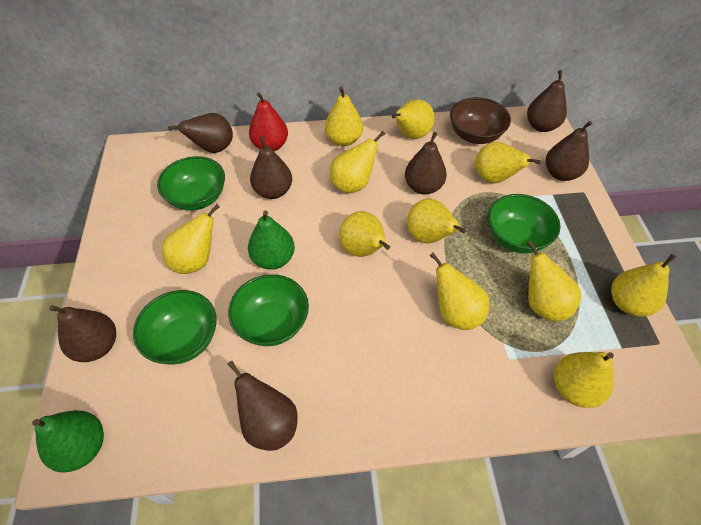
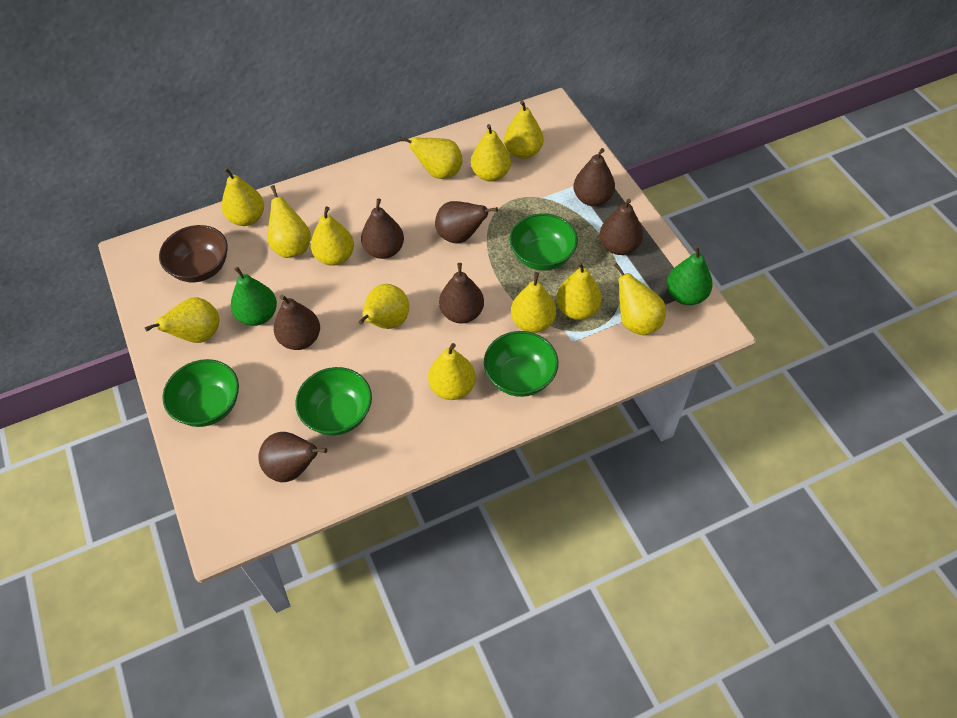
red pear: [249,92,288,151] = 1 -> none = 0
yellow pear: [162,204,220,274] [325,86,363,146] [330,131,385,193] [339,211,390,257] [392,99,435,139] [407,199,466,243] [430,253,490,330] [475,142,541,183] [527,241,581,322] [554,352,614,408] [611,254,676,317] = 11 -> [145,297,219,343] [222,167,264,226] [268,185,311,258] [311,206,354,266] [359,284,409,329] [399,137,463,179] [428,343,476,400] [471,124,511,182] [504,100,544,159] [511,272,556,333] [556,262,602,320] [613,263,666,335] = 12

